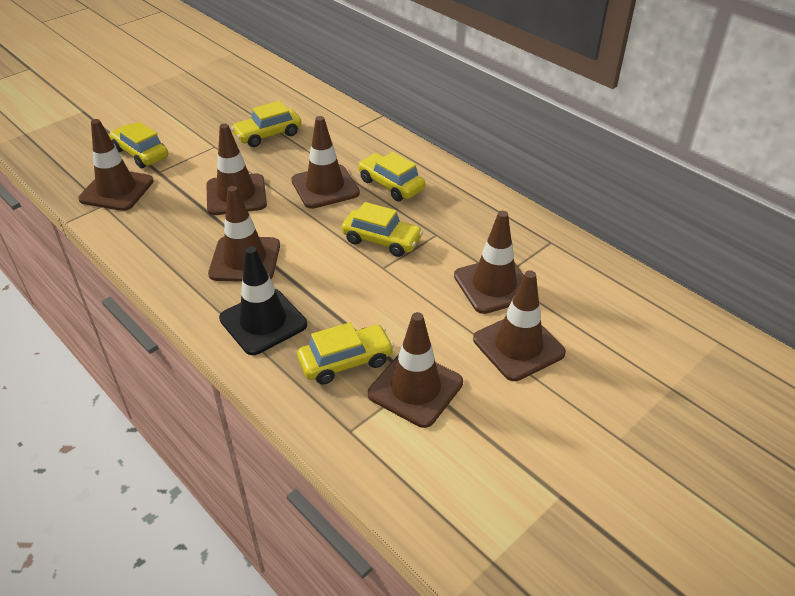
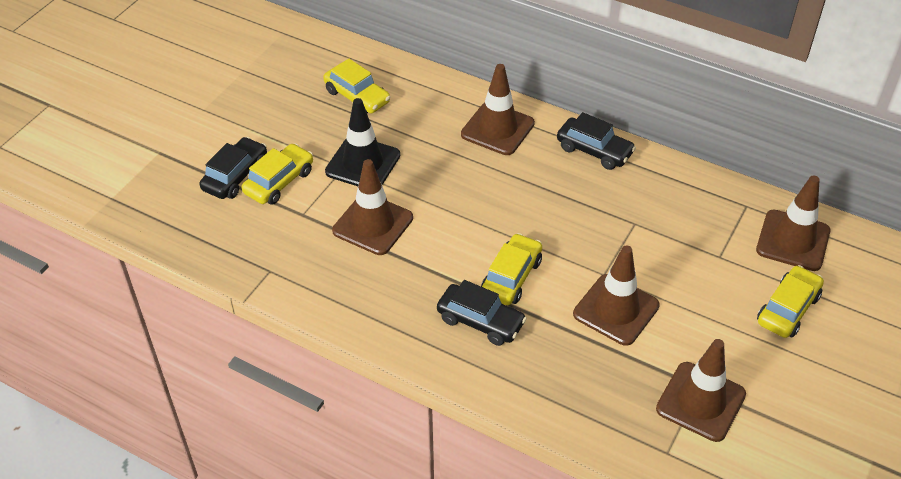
black car: none = 0 -> [199,137,267,199] [437,280,527,346] [557,112,636,170] = 3
brown traffic cone: [78,119,154,211] [206,124,267,215] [208,186,280,282] [291,116,360,209] [368,312,463,428] [454,211,524,314] [473,270,566,381] = 7 -> [332,159,413,255] [461,64,535,155] [573,245,660,346] [656,339,746,442] [756,175,830,271] = 5
yellow car: [109,122,168,168] [231,101,302,147] [297,322,394,385] [342,202,423,257] [358,152,425,201] = 5 -> [242,143,313,205] [323,58,390,113] [481,233,542,305] [757,265,824,338] = 4

